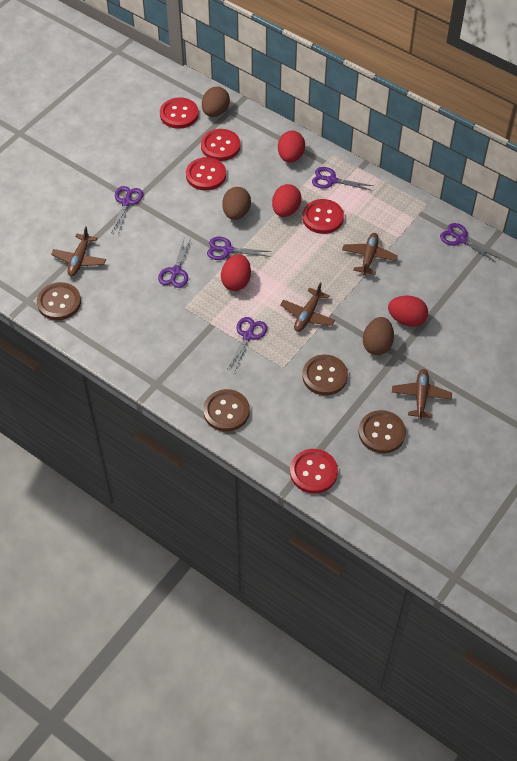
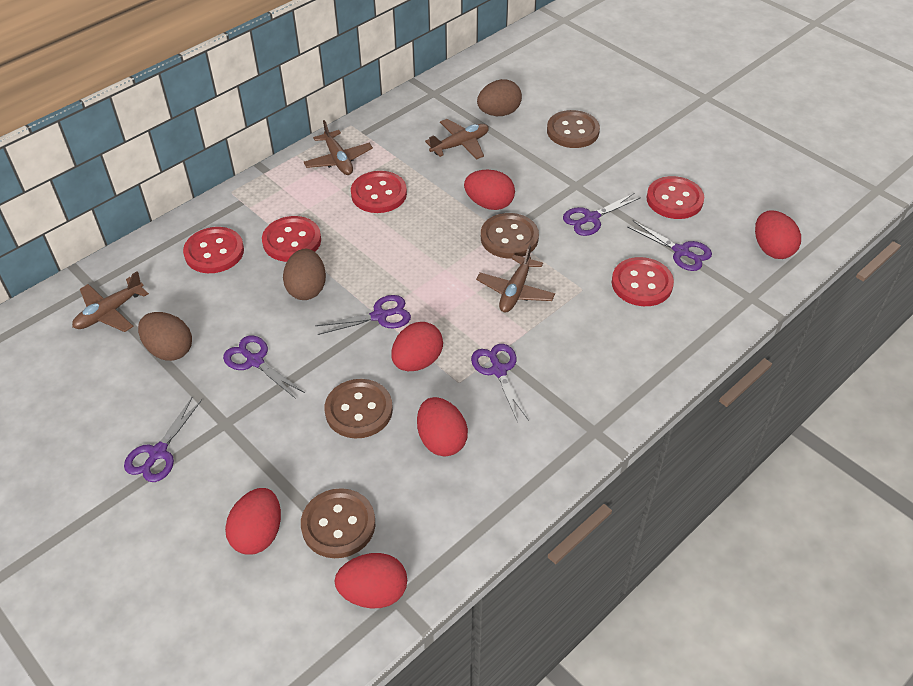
red egg: [221,254,251,291] [272,184,301,217] [278,131,305,163] [388,296,428,327] = 4 -> [225,488,281,555] [334,553,407,608] [391,322,443,371] [417,397,468,457] [464,169,515,210] [755,210,801,259] = 6

